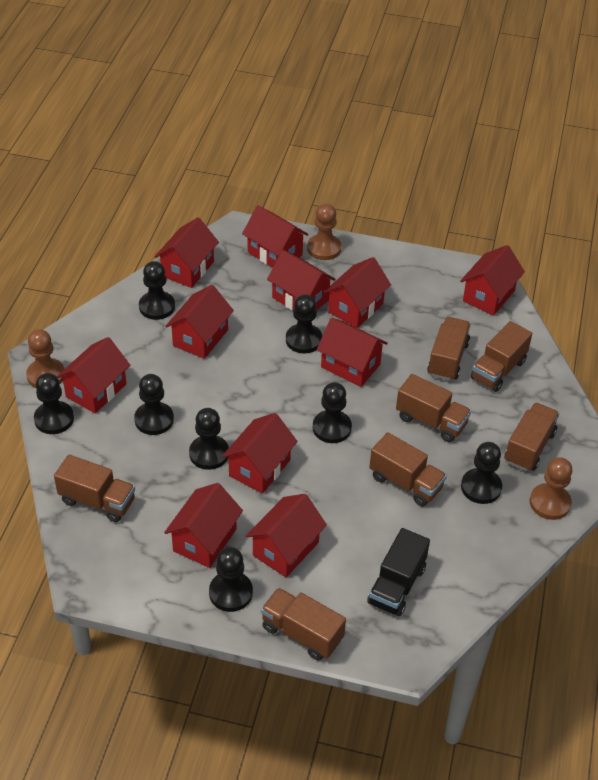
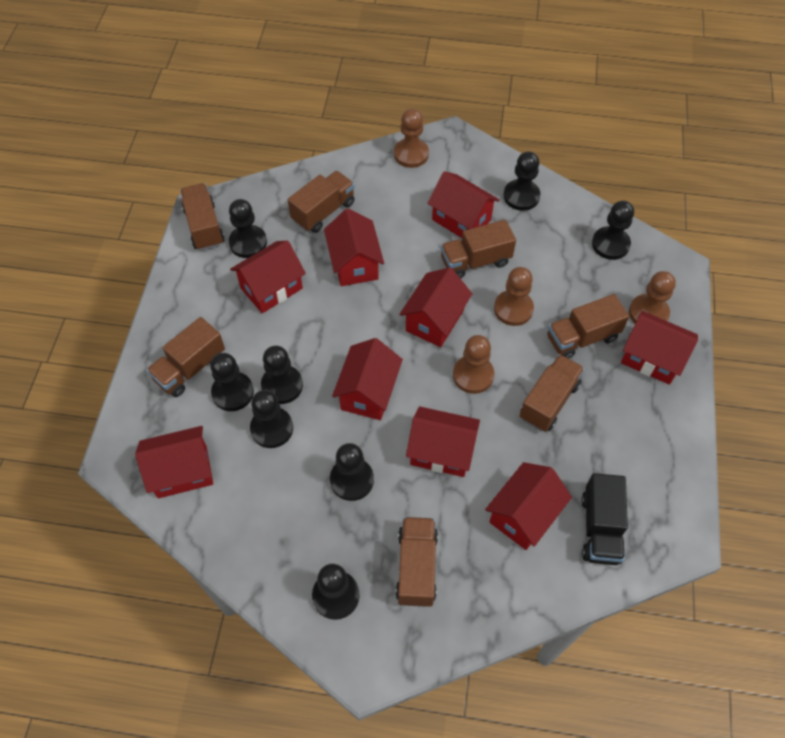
brown pawn: [26,329,64,388] [307,204,341,260] [530,457,573,520] = 3 -> [394,109,429,168] [453,335,494,394] [494,267,534,326] [629,271,676,323] = 4
red house: [56,337,130,413] [154,217,219,288] [164,483,243,568] [165,285,234,359] [222,413,298,494] [242,205,309,268] [246,494,327,577] [267,250,336,311] [317,318,388,387] [324,257,391,328] [460,245,525,316] = 11 -> [135,426,213,498] [230,241,306,313] [324,208,384,286] [332,338,403,420] [399,267,472,347] [406,406,480,477] [428,171,499,238] [485,462,572,550] [621,311,698,385] = 9

